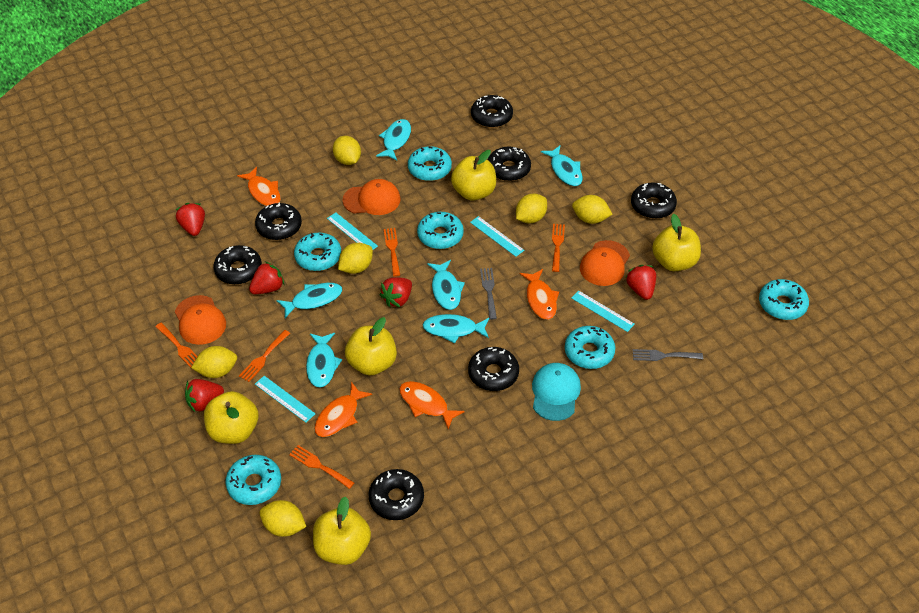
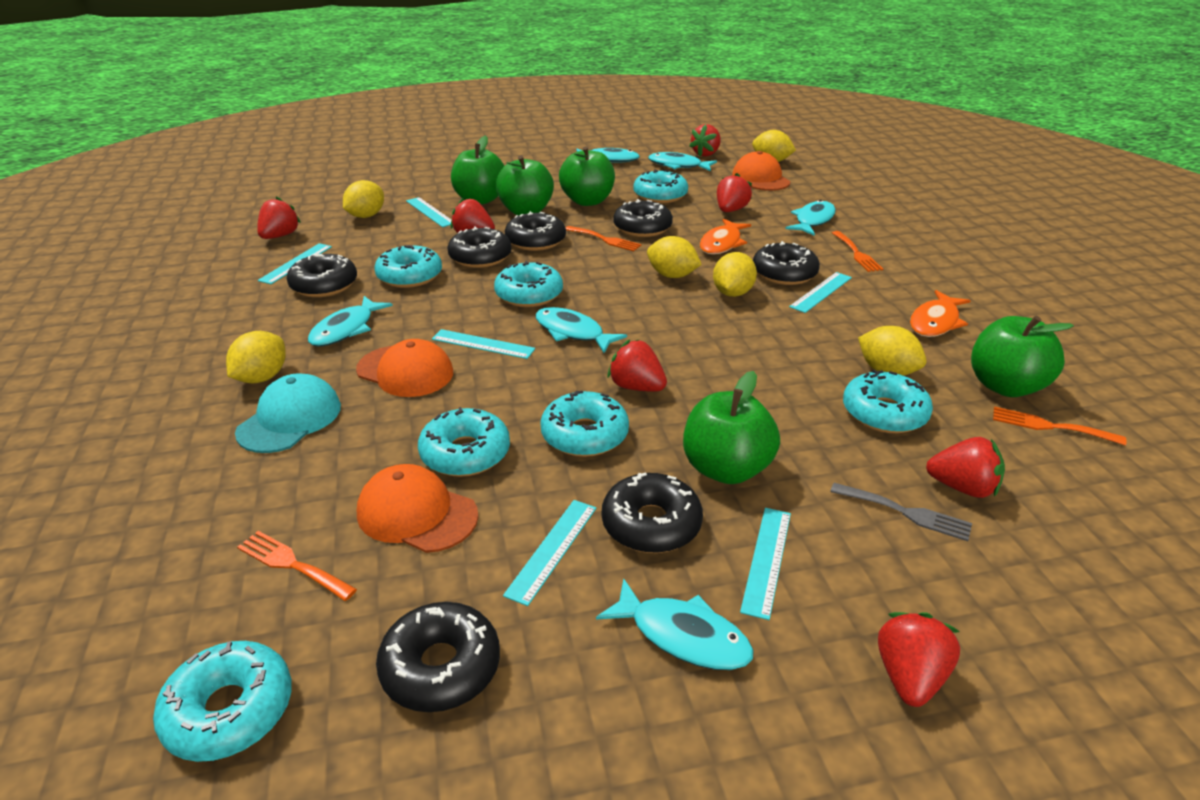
green apple: none = 0 -> [451,136,504,204] [496,155,554,216] [559,146,615,206] [683,371,780,484] [971,315,1074,397] = 5
grey fork: [480,268,497,320] [633,349,703,361] = 2 -> [830,483,972,541] = 1
orange fish: [237,167,281,206] [314,382,372,437] [399,381,465,429] [520,269,559,320] = 4 -> [700,219,751,255] [910,290,971,337] = 2
orange fork: [155,323,198,369] [239,330,290,382] [289,445,354,489] [384,228,400,277] [552,224,565,272] = 5 -> [237,531,357,601] [566,226,642,251] [832,231,883,272] [993,406,1126,445] = 4
red strawberry: [175,203,205,236] [185,379,224,412] [249,262,284,294] [379,277,412,307] [626,265,656,300] = 5 -> [257,197,301,239] [451,197,495,233] [608,339,667,392] [689,124,721,156] [717,173,752,212] [878,612,960,707] [926,437,1005,498] = 7
turquoise donut: [226,455,281,505] [294,233,341,271] [408,146,452,181] [417,212,464,249] [565,326,615,369] [759,279,809,320] = 6 -> [153,641,292,762] [375,245,442,288] [418,407,510,477] [494,261,563,307] [540,391,629,457] [634,169,688,203] [843,370,933,433] = 7
turquoise ruler: [255,376,315,422] [327,212,378,250] [470,216,524,257] [571,291,635,332] = 4 -> [258,243,332,284] [406,197,451,227] [432,329,535,359] [503,500,596,606] [740,508,791,620] [789,272,852,313] = 6
yellow apple: [204,391,259,444] [313,496,371,565] [345,317,397,376] [451,150,496,201] [652,214,701,271] = 5 -> none = 0

